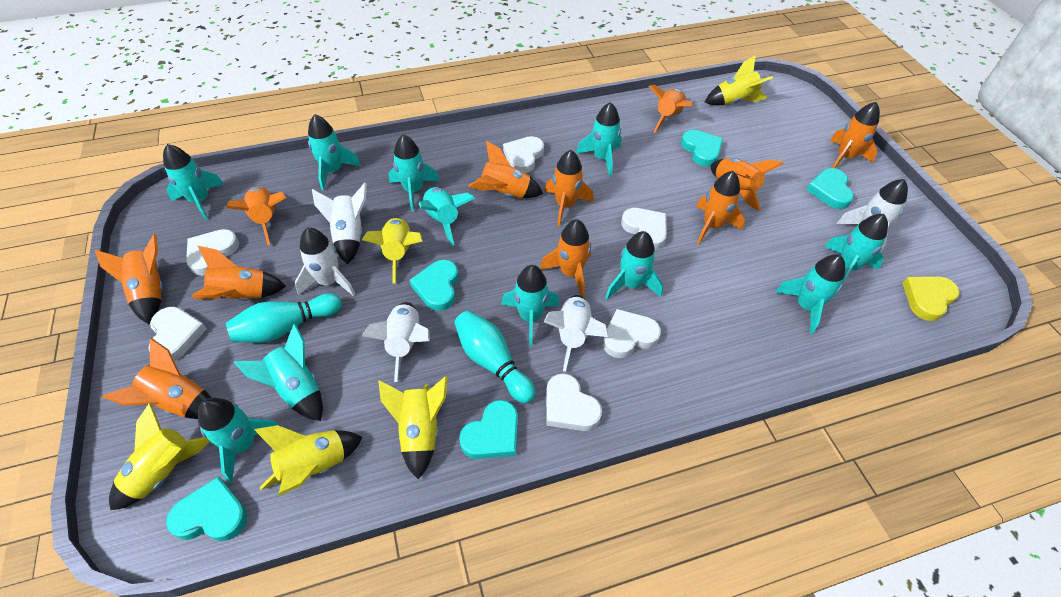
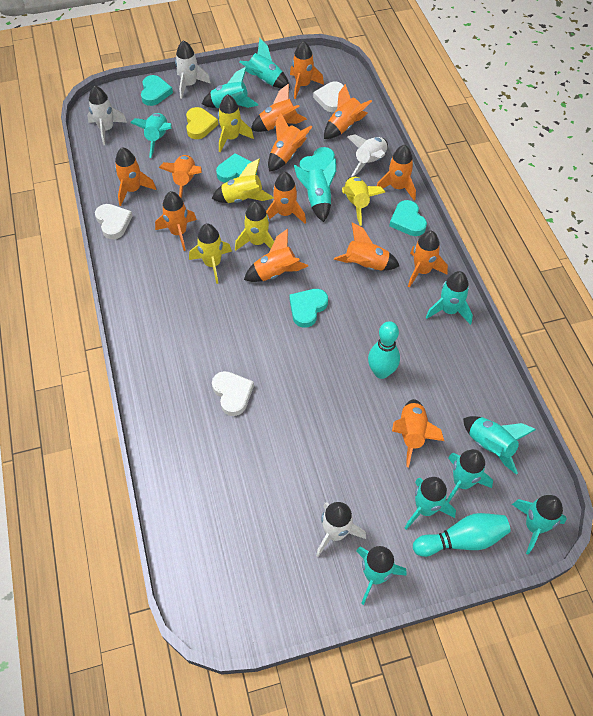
orange rocket: [95,234,163,324] [102,338,212,419] [192,246,286,301] [226,186,287,245] [468,141,543,198] [540,219,591,297] [545,150,594,226] [649,85,693,133] [696,171,745,244] [711,158,784,211] [830,102,880,168] = 11 -> [115,147,156,206] [155,191,197,251] [159,155,202,199] [244,229,308,282] [251,83,307,132] [266,172,306,224] [268,112,312,172] [290,41,324,99] [324,84,372,139] [334,222,399,271] [377,145,416,201] [392,399,444,467] [408,231,448,288] = 13
turquoise rocket: [163,144,224,220] [198,398,280,483] [234,324,323,421] [308,114,361,191] [389,134,439,211] [419,187,475,246] [501,265,559,346] [576,102,621,177] [605,231,663,299] [775,254,845,334] [824,214,888,284] = 11 -> [130,113,172,158] [202,67,259,108] [239,38,290,89] [294,159,336,222] [356,546,407,605] [405,477,456,530] [426,271,473,325] [447,449,493,503] [463,416,536,475] [512,495,567,555] = 10
white heart: [148,307,207,361] [186,229,239,276] [503,136,544,173] [546,373,602,431] [603,309,661,358] [621,208,667,250] = 6 -> [95,204,133,239] [212,371,254,416] [313,82,344,112] = 3
white rocket: [295,228,355,296] [312,182,367,264] [362,302,430,382] [544,295,608,372] [837,179,908,252] = 5 -> [87,86,127,145] [175,40,211,99] [316,502,366,557] [348,134,388,177] = 4

